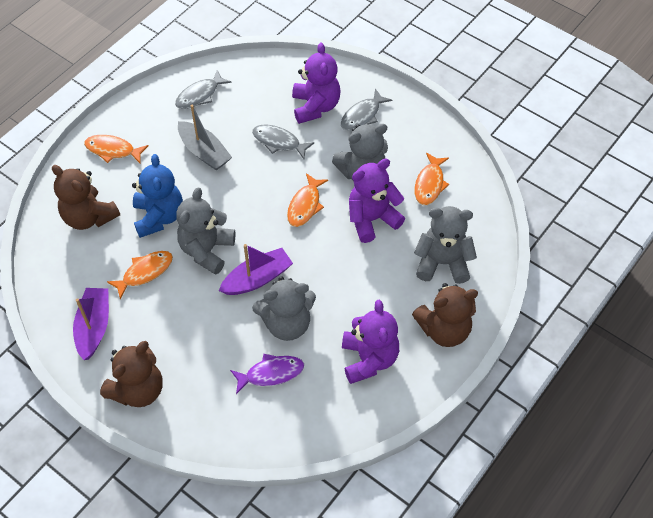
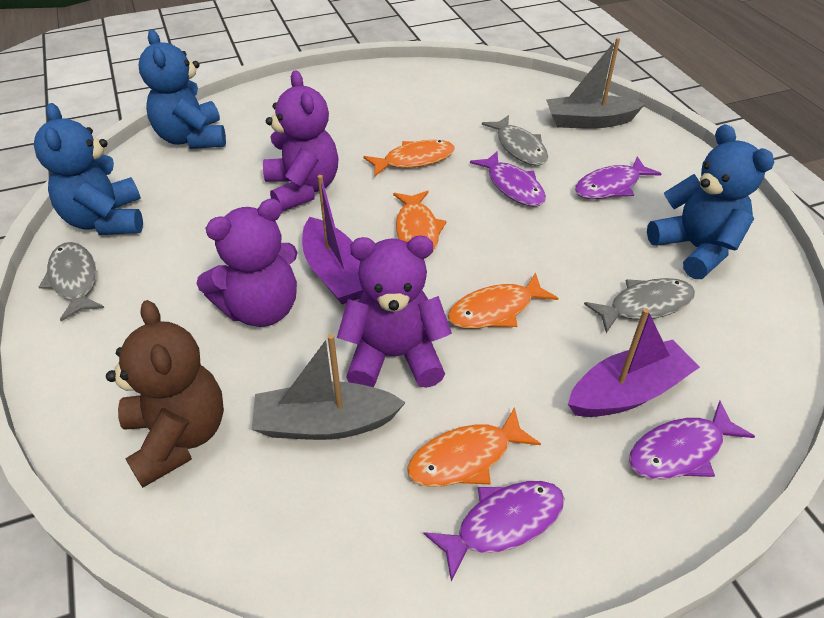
blue teddy bear: [132,154,183,238] = 1 -> [34,103,143,235] [139,29,226,149] [647,124,775,279] = 3
brown teddy bear: [52,165,120,230] [100,341,163,407] [412,283,478,347] = 3 -> [106,300,224,488] = 1
grey boat: [178,105,232,170] = 1 -> [252,334,406,440] [546,38,645,129] = 2
grey teddy bear: [176,187,235,275] [252,277,316,341] [332,124,388,180] [414,206,477,284] = 4 -> none = 0
purple fish: [230,354,304,394] = 1 -> [424,481,565,581] [470,151,546,207] [575,156,661,199] [629,401,755,479] = 4

